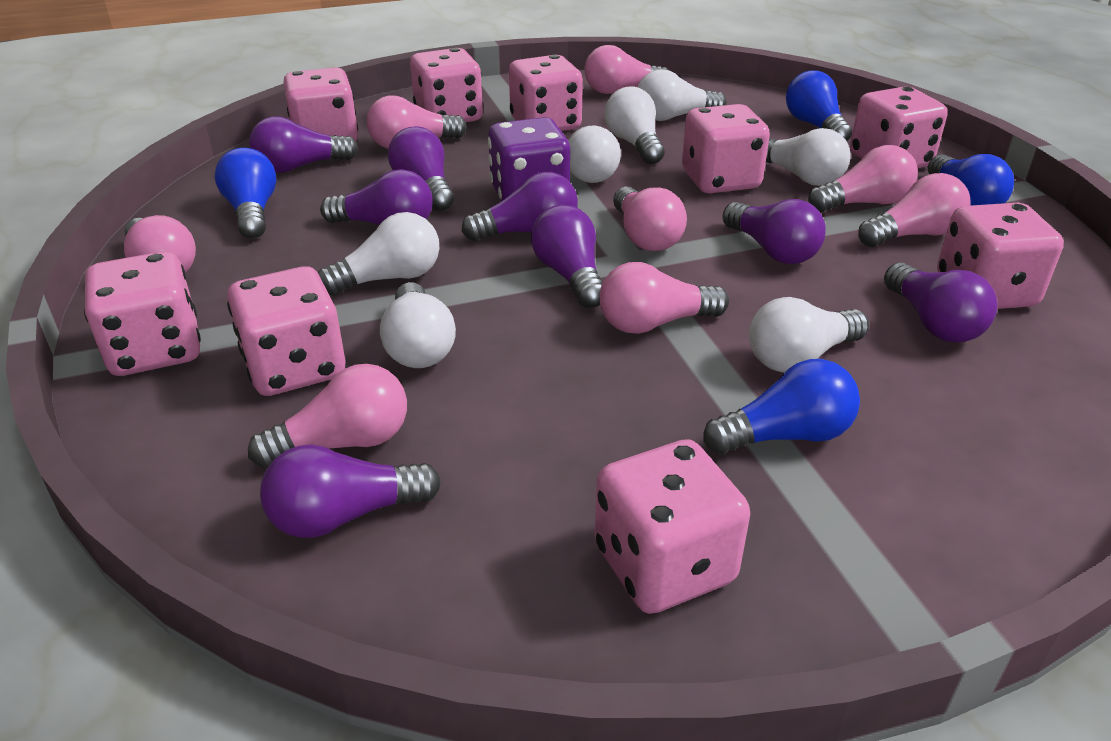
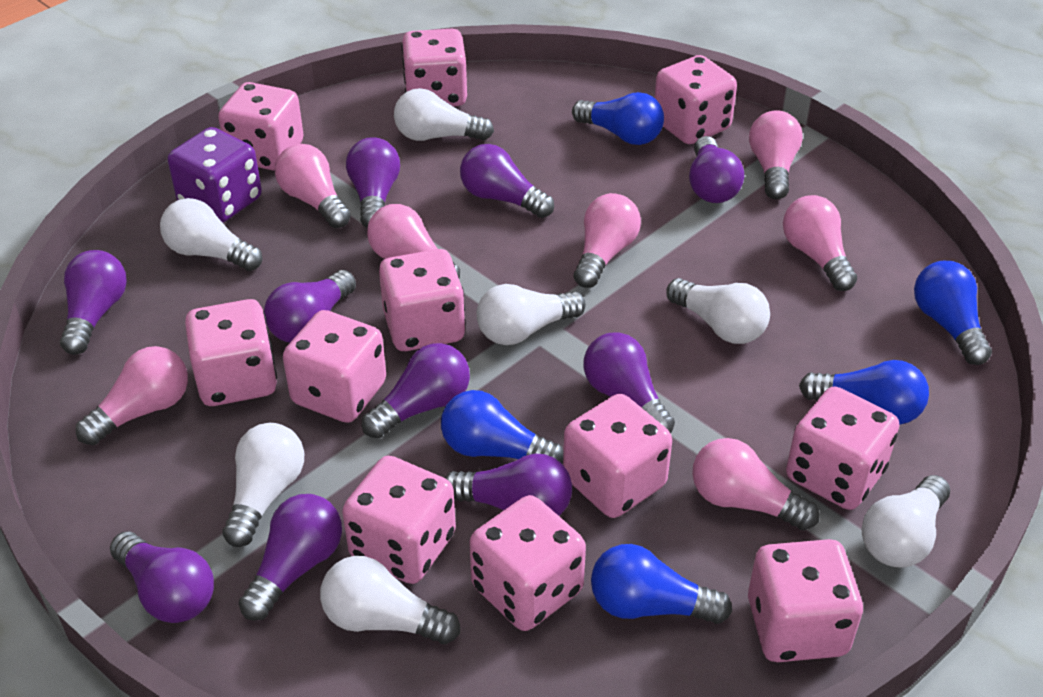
blue light bulb: [215,148,277,239] [704,359,860,454] [786,70,852,141] [928,154,1014,206] = 4 -> [441,390,563,464] [572,92,664,145] [591,544,732,624] [799,360,929,425] [914,261,992,365] = 5
pink dice: [84,251,201,376] [227,266,345,396] [283,67,358,141] [410,48,483,122] [509,55,583,131] [595,439,750,614] [682,104,770,194] [850,86,948,168] [937,203,1064,309] = 9 -> [185,299,277,406] [218,82,304,171] [283,310,386,423] [342,456,456,584] [379,249,465,351] [402,29,467,107] [469,495,586,631] [563,394,672,518] [655,55,737,144] [748,539,863,662] [786,387,899,510] = 11
pink light bulb: [124,215,196,273] [248,364,407,469] [366,95,467,149] [584,45,668,94] [599,262,729,334] [613,187,687,251] [808,145,918,212] [858,173,970,247] = 8 -> [76,346,188,445] [275,144,351,228] [367,204,460,278] [574,193,641,288] [692,438,819,530] [749,110,803,199] [783,195,857,291] = 7
purple light bulb: [249,116,359,173] [260,444,441,538] [320,169,433,225] [388,126,454,211] [462,172,578,241] [531,204,603,308] [722,199,826,264] [884,263,998,343] = 8 -> [60,250,127,355] [110,531,214,623] [239,494,342,621] [264,270,356,343] [346,137,400,228] [362,343,470,439] [445,454,572,516] [460,144,554,218] [583,332,675,433] [689,136,744,203] = 10

